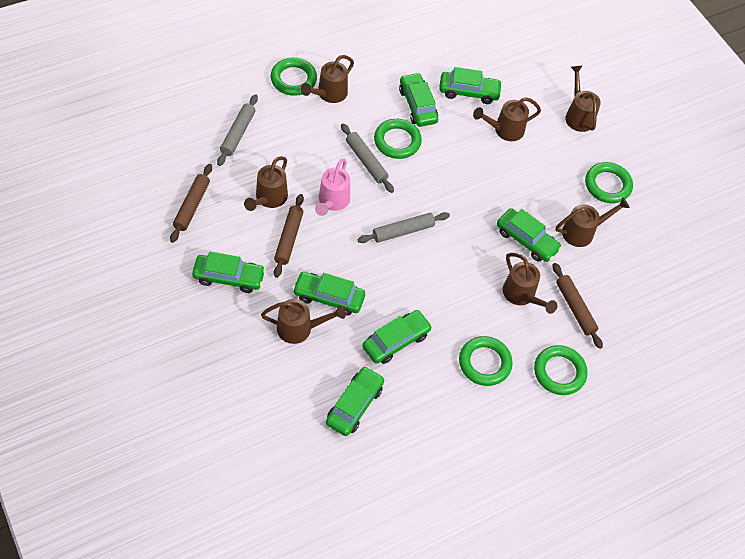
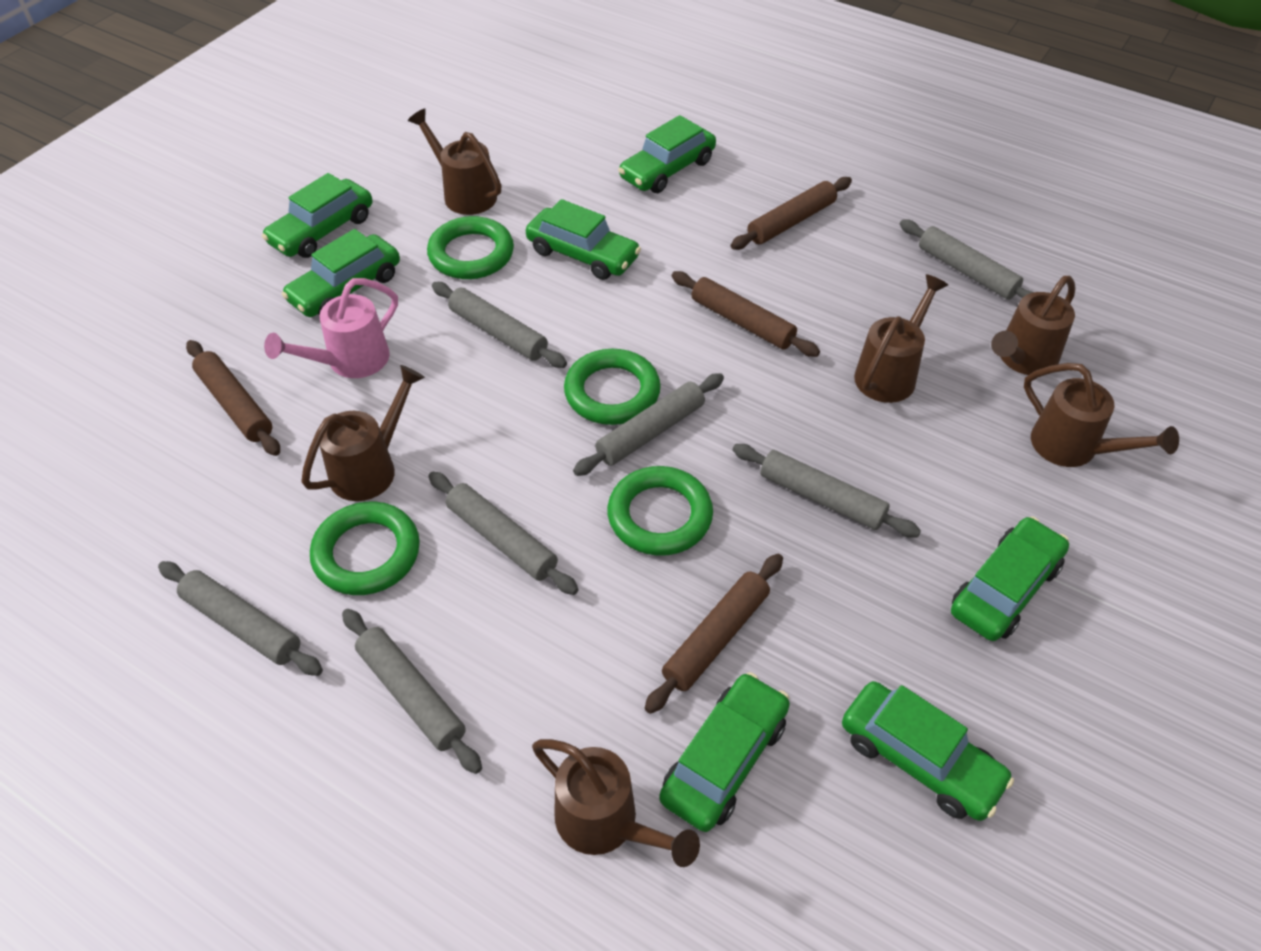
brown rolling pin: [170,164,212,243] [274,194,304,278] [552,263,603,349] = 3 -> [186,340,280,456] [645,554,783,714] [672,271,820,357] [731,177,852,250] = 4
brown watering can: [244,156,288,211] [261,299,346,344] [301,55,354,103] [473,97,541,141] [503,253,557,314] [556,197,630,247] [565,65,601,132] = 7 -> [301,365,425,501] [408,109,502,215] [532,739,700,867] [854,274,948,403] [991,276,1076,375] [1024,363,1179,467] = 6
green ring: [271,58,317,96] [374,119,422,159] [459,336,512,386] [534,345,587,395] [585,162,633,203] = 5 -> [310,502,420,595] [427,216,514,279] [564,349,661,425] [607,466,713,556] = 4
grey rolling pin: [217,94,258,166] [341,124,394,193] [357,212,450,243] = 3 -> [158,561,323,676] [342,609,482,774] [428,472,579,595] [432,282,567,368] [573,373,724,476] [733,444,921,538] [900,219,1034,300] = 7

